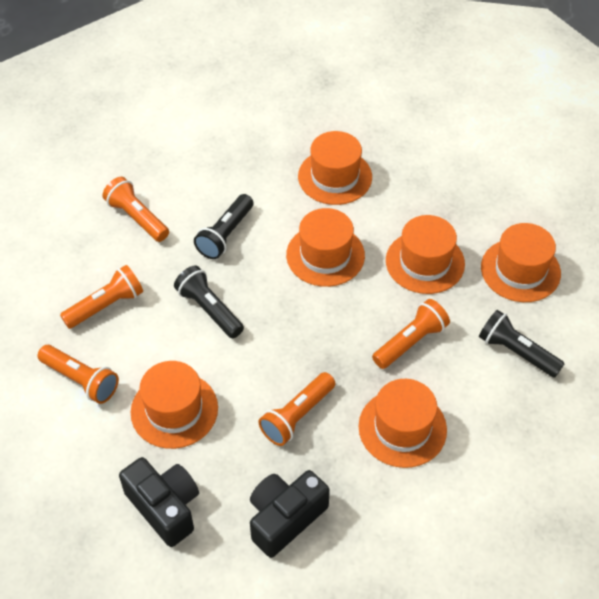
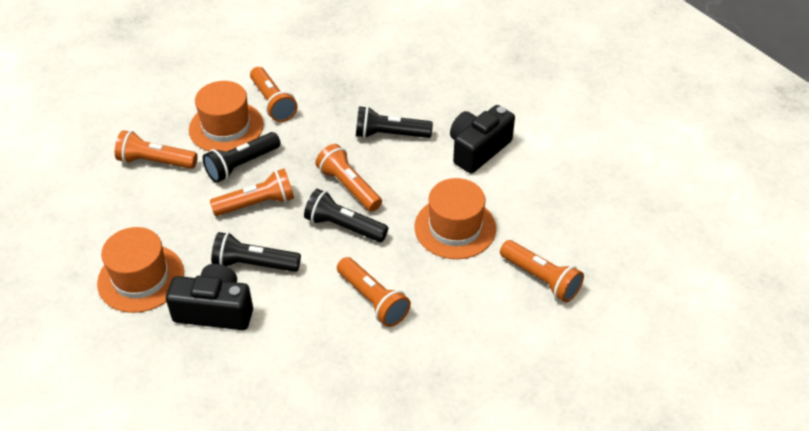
black flashlight: [174,265,244,338] [194,194,253,259] [479,310,565,378] = 3 -> [203,132,281,183] [211,232,301,272] [304,189,388,242] [356,106,433,138] = 4
orange flashlight: [37,345,119,404] [60,265,143,329] [103,177,169,242] [258,372,335,446] [372,299,450,369] = 5 -> [115,130,198,169] [210,168,294,216] [250,67,297,122] [315,144,382,212] [337,257,411,327] [500,240,584,303] = 6
orange hat: [131,361,218,449] [286,208,365,287] [298,131,372,205] [359,379,447,468] [386,215,465,294] [481,223,561,302] = 6 -> [97,227,184,313] [189,81,264,152] [414,178,496,259] = 3

